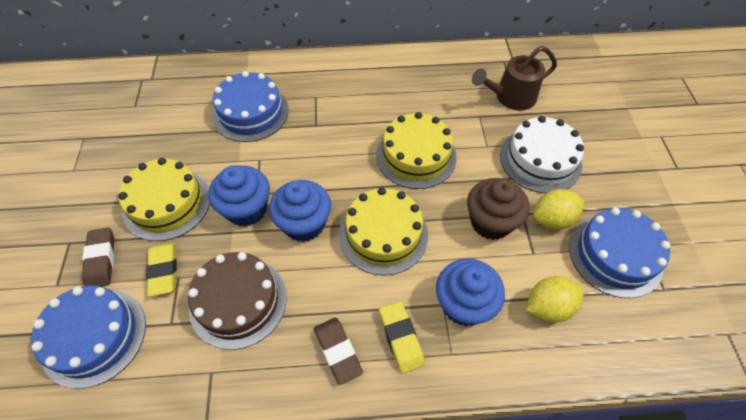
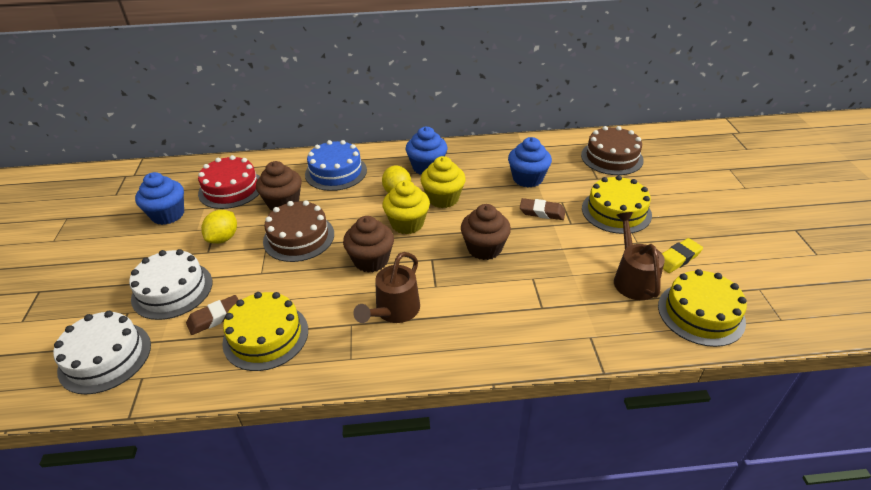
blue cake: [31,286,146,389] [212,71,289,142] [569,208,670,298] = 3 -> [305,140,367,191] = 1
brown cake: [188,252,287,350] = 1 -> [263,200,334,262] [581,126,644,175] = 2
brown cupcake: [467,178,530,240] = 1 -> [256,161,302,211] [343,216,394,273] [461,204,511,260] = 3
brown watering can: [472,46,557,111] = 1 -> [353,252,420,323] [614,212,665,300] = 2
red cake: none = 0 -> [198,155,260,209] = 1
white cake: [500,116,584,193] = 1 -> [53,311,151,394] [129,249,212,320] = 2
yellow cupcake: none = 0 -> [383,180,430,234] [421,156,466,208] = 2
yellow eraser: [146,242,177,297] [379,301,425,374] = 2 -> [662,238,703,273] = 1

